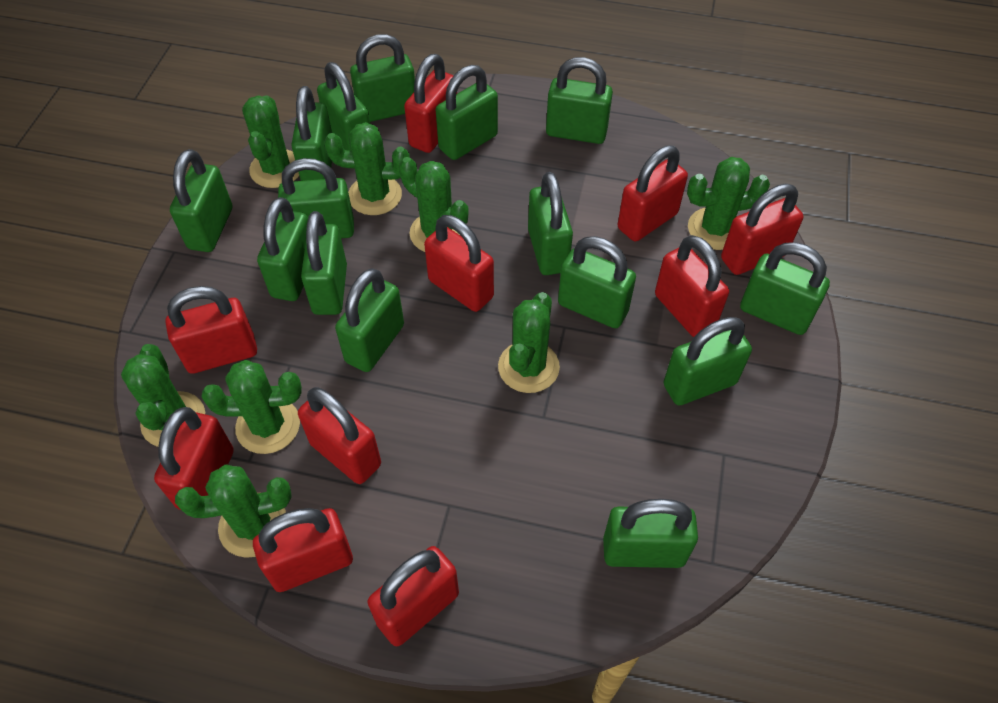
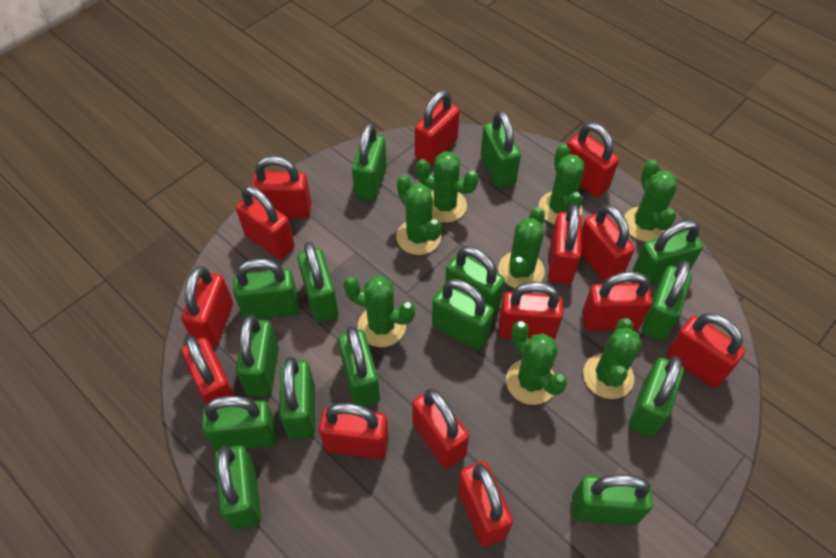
red padlock: [154,407,234,510] [165,286,257,374] [253,508,353,592] [298,387,381,484] [367,546,459,646] [404,54,457,153] [424,215,494,312] [618,146,688,241] [655,235,729,337] [721,184,803,275] = 10 -> [181,266,233,347] [181,336,235,405] [236,186,295,259] [252,156,311,218] [319,403,389,459] [412,388,469,469] [415,90,460,165] [458,461,513,547] [499,282,563,340] [548,204,582,284] [567,122,619,197] [581,204,634,282] [582,271,652,331] [667,313,745,388] = 14

